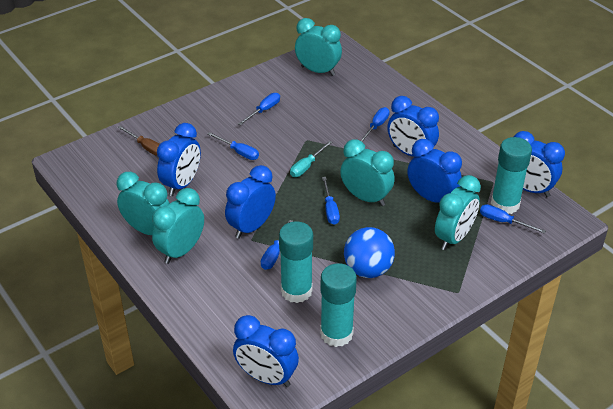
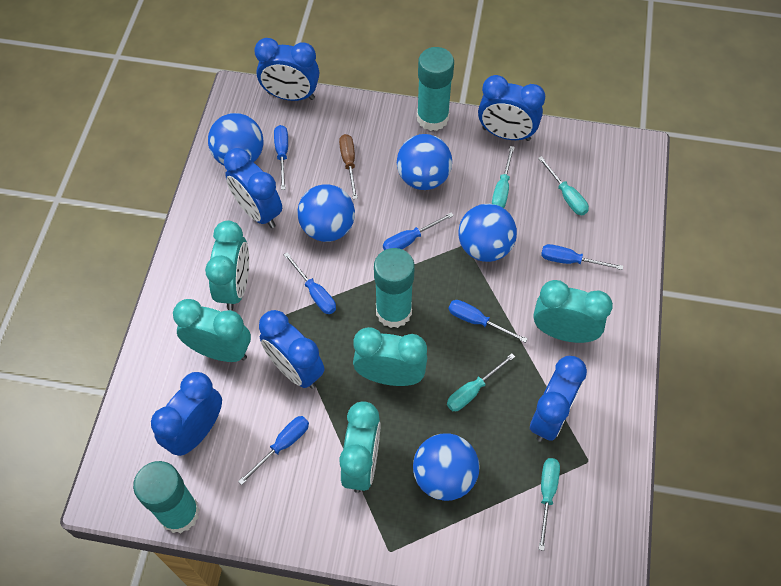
blue ball: [344,227,395,278] = 1 -> [208,113,263,165] [297,184,355,242] [397,134,452,190] [413,434,479,501] [458,204,517,262] = 5
turquoise screwdriver: [290,141,332,177] = 1 -> [447,353,515,411] [492,146,515,208] [538,156,589,215] [539,458,560,551] = 4

